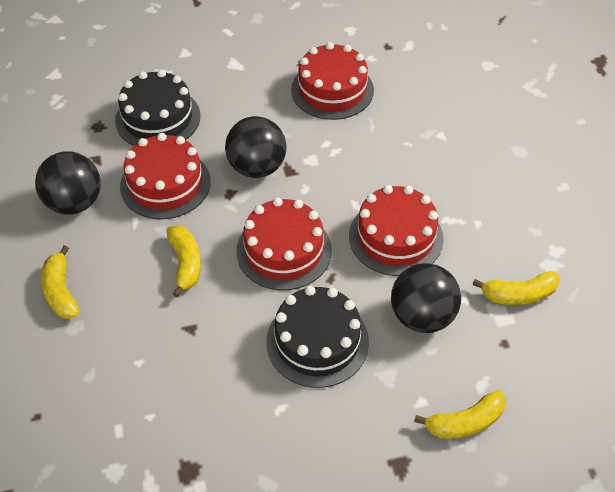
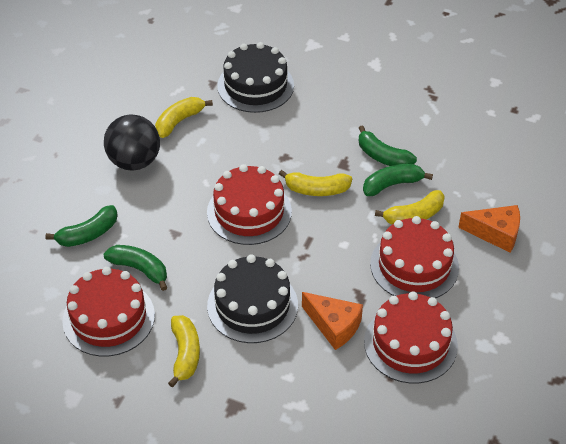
black ball: [35,151,101,215] [225,116,287,178] [391,263,461,333] = 3 -> [104,114,160,170] = 1
green banana: none = 0 -> [45,205,117,247] [104,245,167,291] [359,126,417,166] [363,164,433,196] = 4
orange cheese: none = 0 -> [302,292,363,350] [458,205,520,253] = 2

